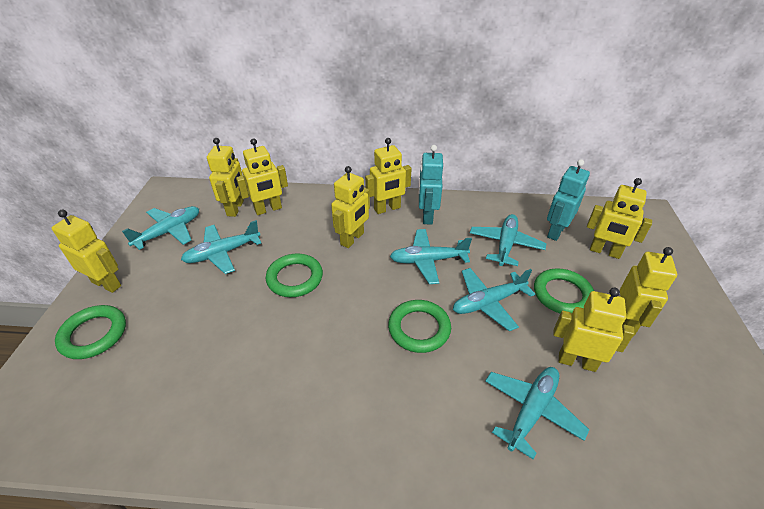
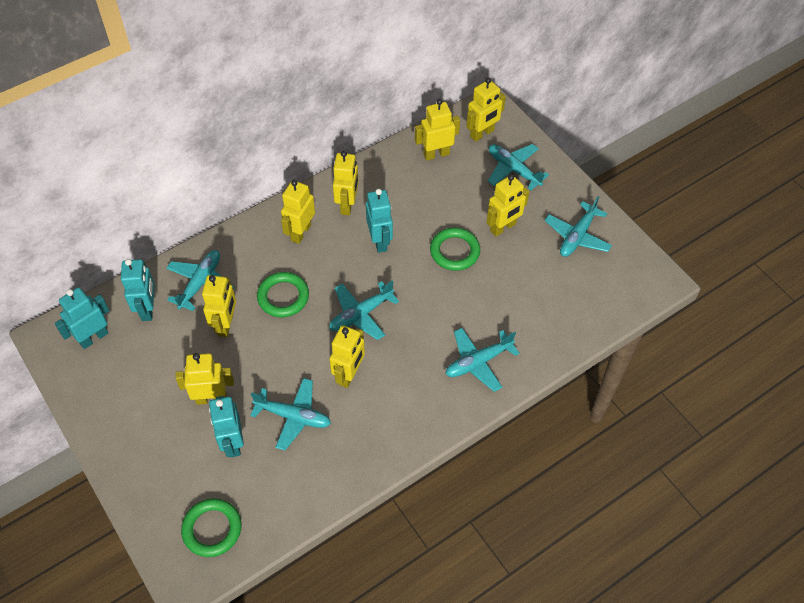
green ring: [55,305,126,359] [266,253,323,297] [388,300,451,353] [534,269,594,313] = 4 -> [181,498,242,557] [257,272,309,317] [430,228,480,271] = 3
turquoise robot: [419,145,443,225] [547,159,590,241] = 2 -> [55,287,109,349] [121,259,155,321] [209,396,244,458] [366,189,393,253] = 4

